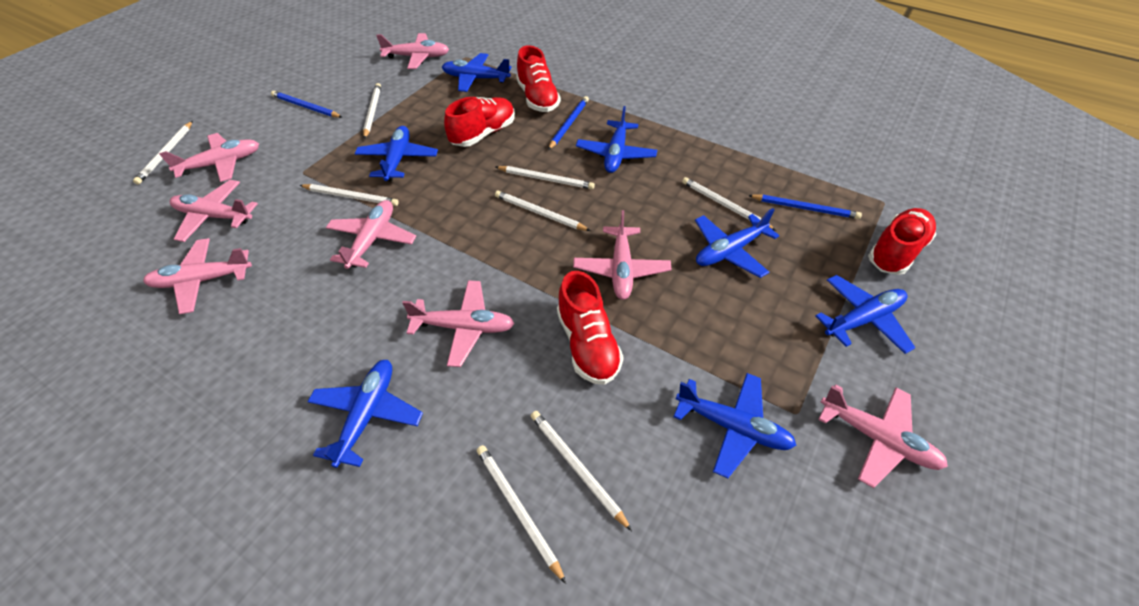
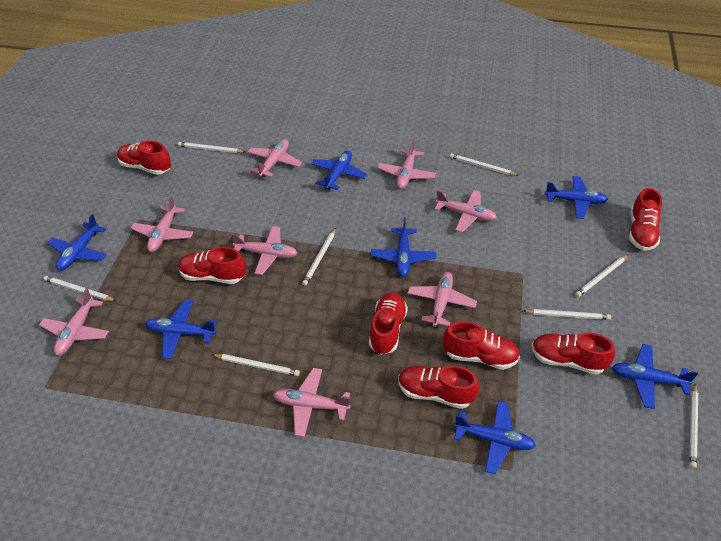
blue pencil: [271,91,342,118] [548,96,589,150] [748,194,862,219] = 3 -> none = 0
red shoe: [444,97,515,147] [516,45,561,112] [557,271,624,385] [868,208,937,275] = 4 -> [117,141,171,175] [178,247,246,284] [369,292,408,354] [398,365,479,409] [443,321,520,370] [532,333,615,375] [629,188,662,251] = 7

